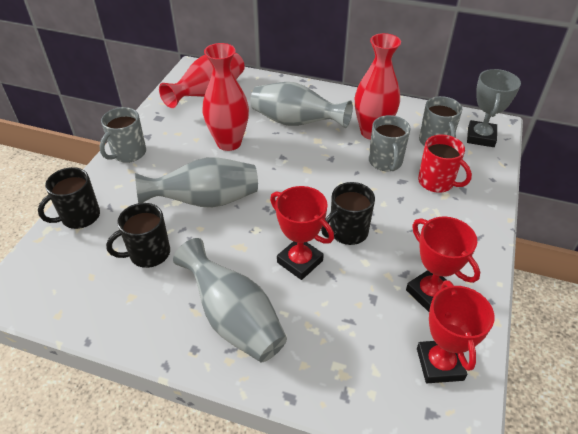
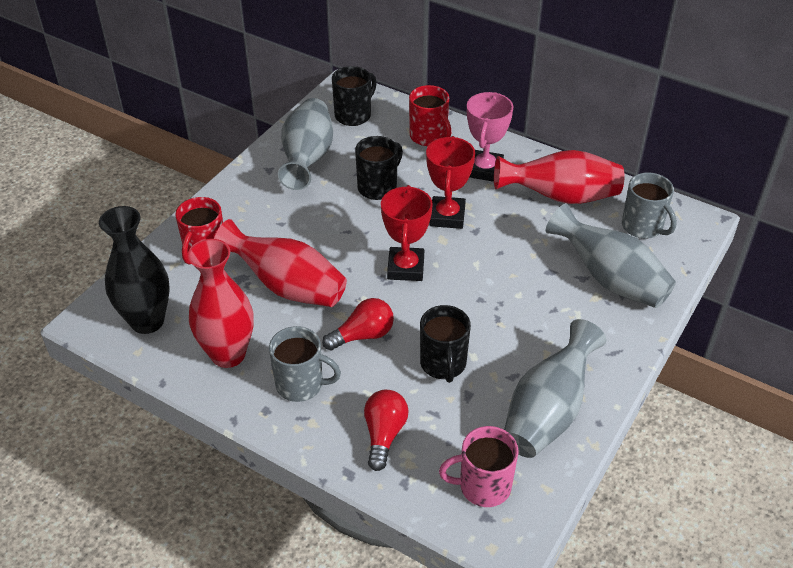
black vase: none = 0 -> [99,206,170,334] = 1
grey mug: [99,107,146,163] [369,115,411,171] [419,96,462,146] = 3 -> [269,326,341,402] [622,173,677,239] = 2
grey trophy: [467,69,521,147] = 1 -> none = 0
pink mug: none = 0 -> [439,426,519,507] = 1
pink trophy: none = 0 -> [467,92,514,182] = 1
red light bulb: none = 0 -> [322,298,394,351] [364,390,409,471] = 2
red mug: [418,134,472,193] = 1 -> [175,197,223,265] [409,85,451,146] = 2
red trophy: [270,186,334,280] [406,217,480,312] [417,280,494,383] = 3 -> [381,185,433,281] [426,136,475,229] = 2

